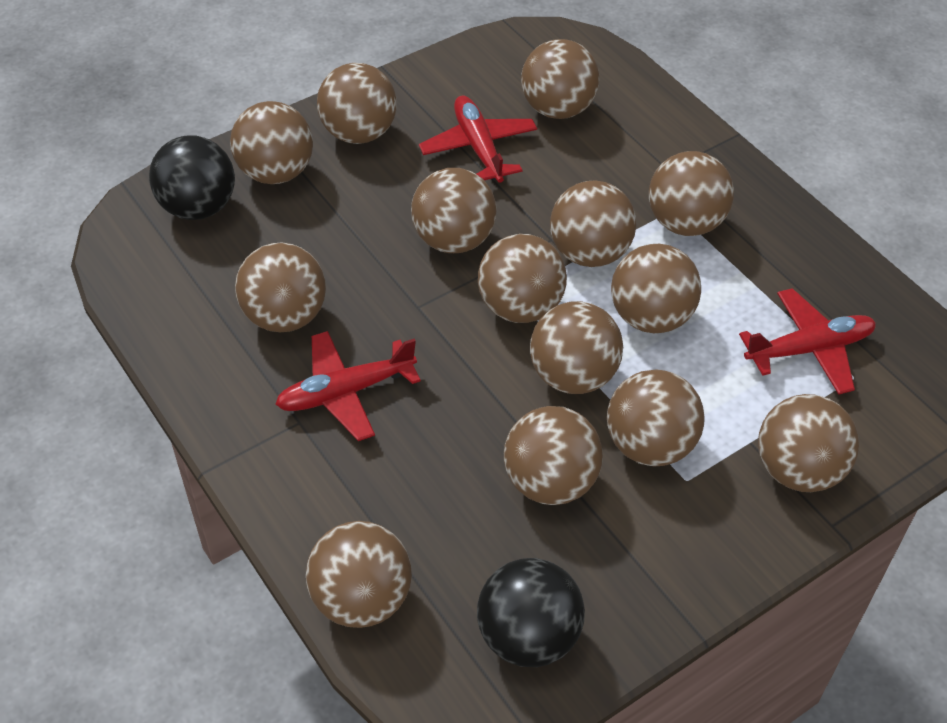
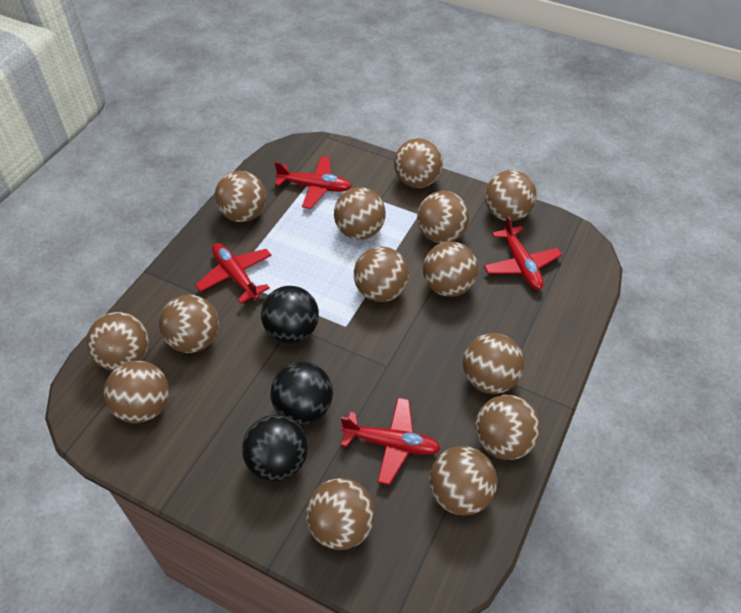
black ball: [149,136,235,220] [477,558,585,667] = 2 -> [242,415,308,482] [261,286,319,344] [270,362,333,424] = 3
red plane: [275,331,421,441] [419,96,537,183] [739,288,876,395] = 3 -> [195,243,272,304] [274,157,352,209] [341,398,441,485] [484,215,562,290] = 4

